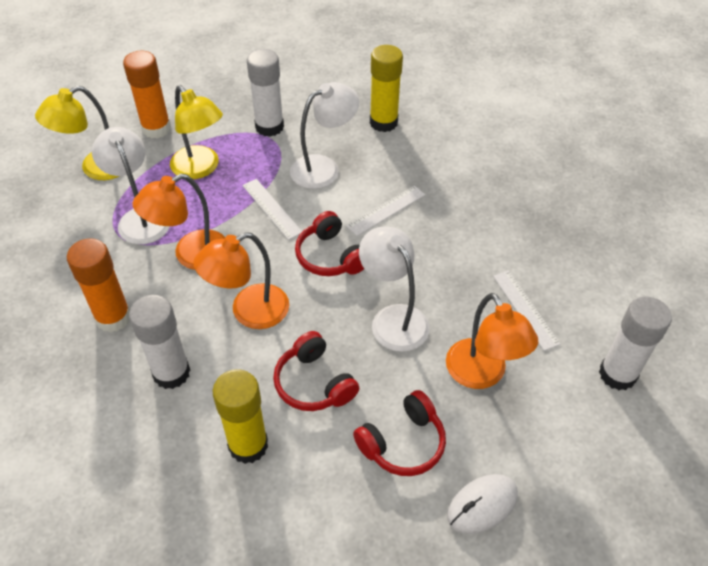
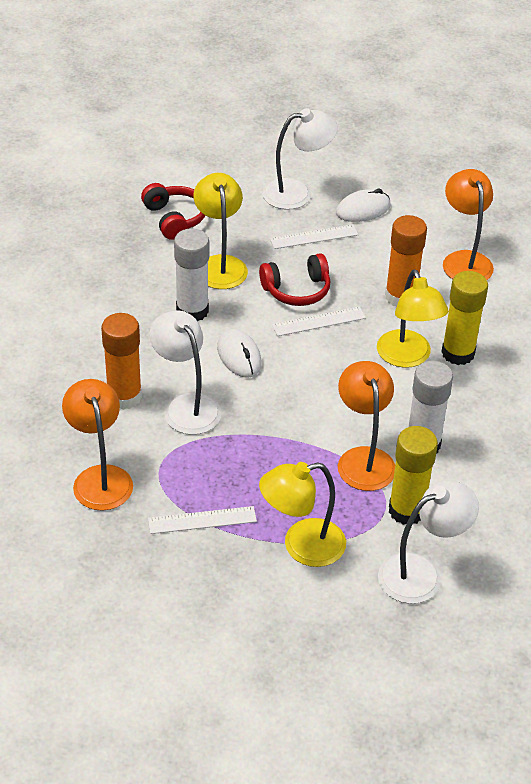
red headphones: [273,331,359,411] [295,211,364,276] [353,390,446,476] = 3 -> [141,183,205,240] [259,253,330,306] = 2
white glue stick: [129,295,190,389] [247,49,284,137] [599,297,672,390] = 3 -> [174,228,209,322] [408,361,453,454] = 2
white mouse: [447,474,518,534] = 1 -> [217,329,262,378] [336,189,391,222] = 2
yellow lamp: [35,86,119,180] [170,85,223,179] = 2 -> [194,173,248,289] [259,462,346,567] [377,269,448,368] = 3

